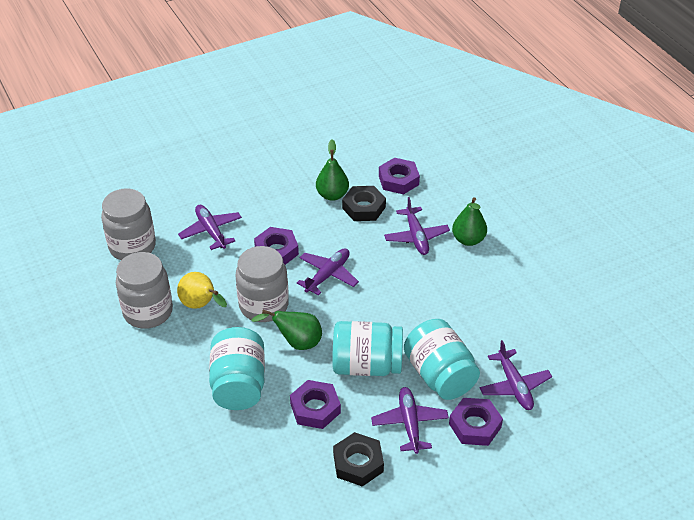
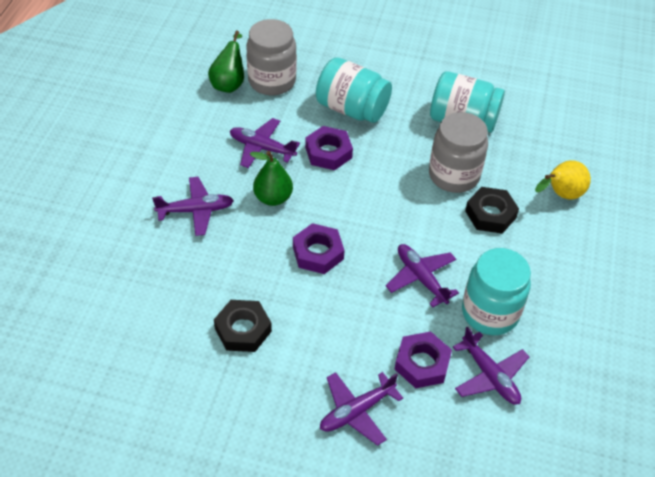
green pear: [251,310,322,350] [316,140,349,201] [452,197,487,246] = 3 -> [208,31,244,93] [250,151,293,206] = 2
grey jar: [101,188,156,260] [116,252,173,329] [236,246,289,322] = 3 -> [246,19,297,96] [429,112,488,193] = 2
purple nut: [254,227,299,265] [290,380,341,429] [379,158,420,194] [449,398,503,446] = 4 -> [293,223,345,274] [305,126,353,170] [395,331,452,388] = 3

